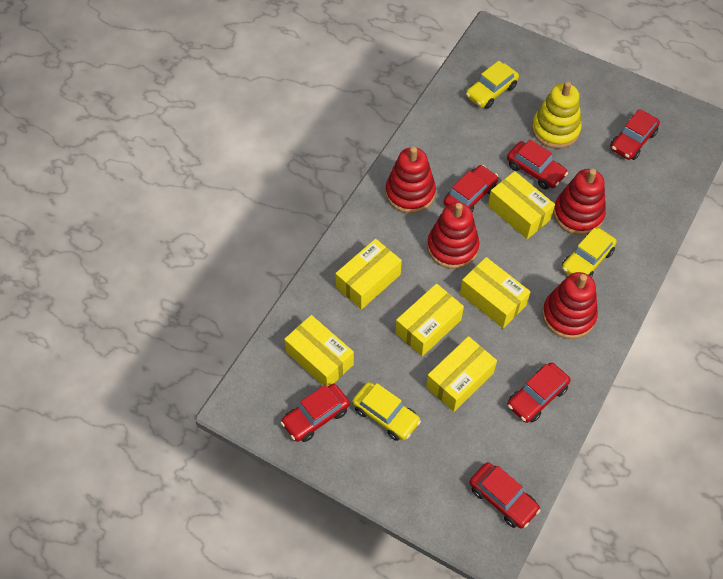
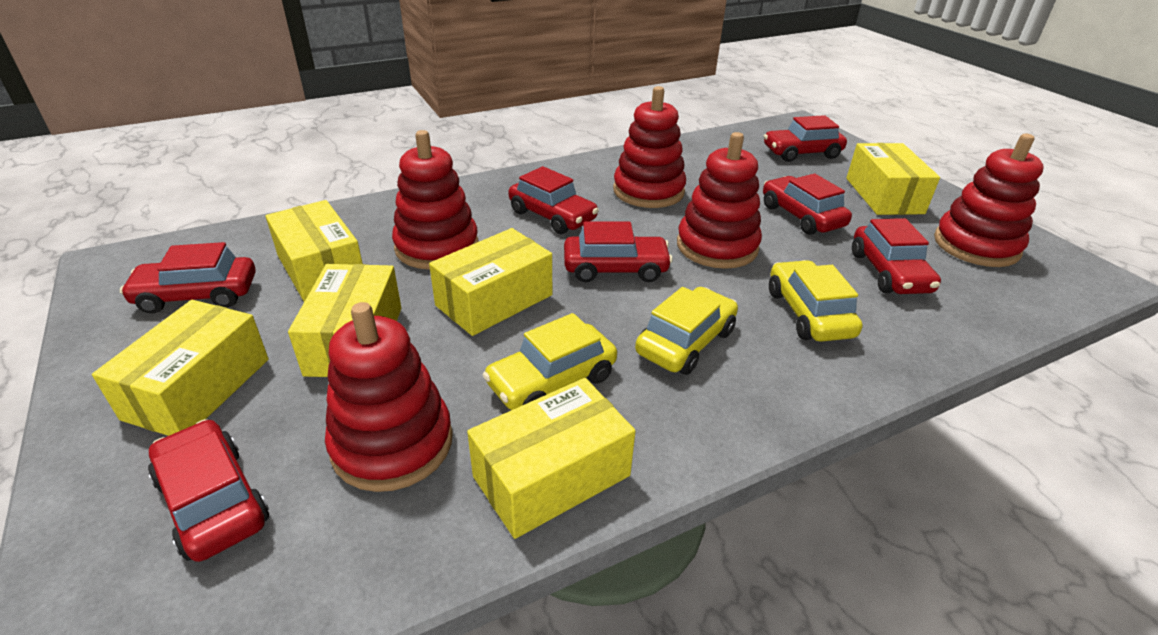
red car: [281,384,350,442] [444,165,498,212] [469,462,541,529] [507,139,568,189] [507,362,570,423] [610,109,660,160] = 6 -> [120,242,255,314] [148,419,269,562] [508,166,599,234] [564,221,673,282] [763,174,852,235] [764,115,847,162] [852,218,941,294] = 7
red stacking toy: [386,147,436,213] [427,202,480,269] [542,272,598,339] [553,169,606,235] = 4 -> [325,302,453,492] [392,130,478,270] [613,86,686,208] [677,132,762,269] [934,134,1044,267] = 5
yellow stacking toy: [532,81,582,149] = 1 -> none = 0

